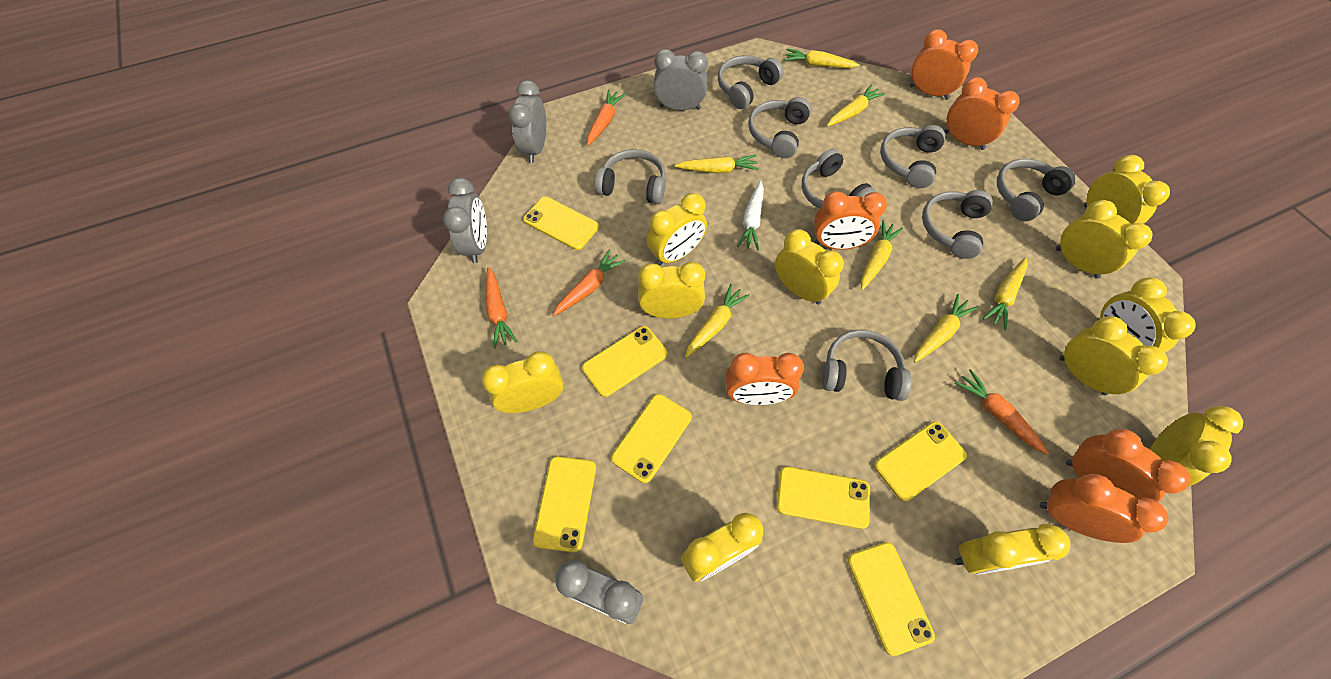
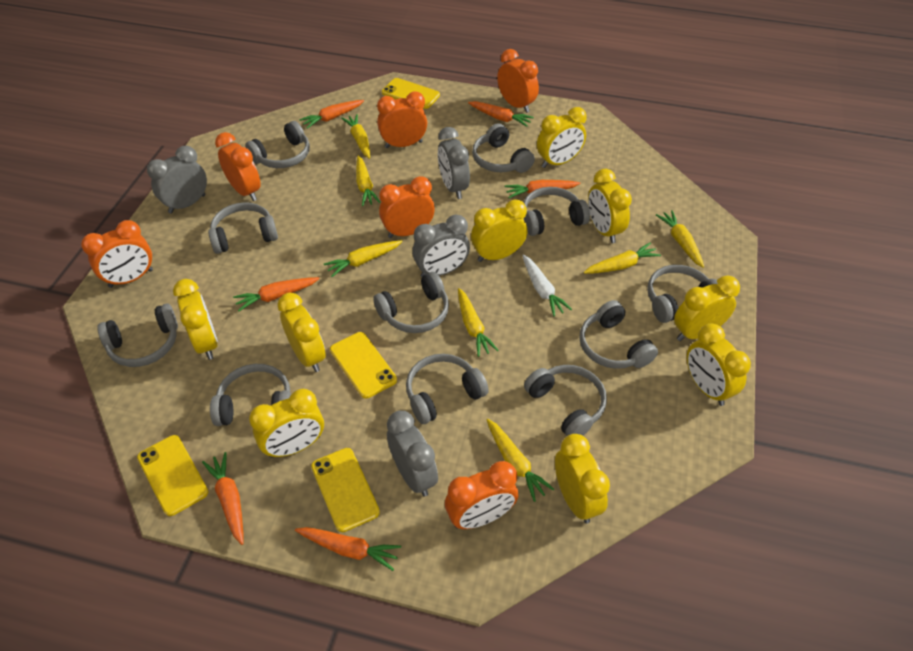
grey headphones: [595,149,666,204] [718,55,784,109] [748,97,811,158] [802,149,876,209] [822,330,912,401] [880,125,946,188] [922,190,993,259] [997,159,1076,221] = 8 -> [97,303,178,367] [208,202,278,254] [210,364,291,426] [245,121,310,168] [373,272,449,333] [406,354,489,424] [472,123,535,173] [523,187,590,236] [524,365,607,436] [579,300,658,369] [647,265,718,323] = 11
orange carrot: [486,267,517,348] [553,249,625,316] [587,90,626,146] [955,369,1049,455] = 4 -> [202,452,243,545] [233,277,319,311] [295,527,401,571] [299,100,364,129] [468,101,534,127] [505,180,580,198] = 6
yellow clock: [481,351,563,413] [638,262,705,318] [647,193,707,266] [681,513,763,582] [775,229,844,305] [955,524,1070,575] [1056,200,1153,279] [1059,316,1168,395] [1084,155,1170,224] [1097,277,1195,352] [1150,406,1243,486] = 11 -> [173,279,218,360] [249,389,324,458] [277,293,326,372] [471,199,527,262] [537,107,587,168] [555,434,610,524] [588,169,632,243] [674,276,740,341] [687,323,751,406] = 9
yellow phone: [523,196,599,250] [533,456,596,553] [582,326,668,397] [611,394,692,483] [777,466,870,529] [848,542,935,656] [874,421,967,502] = 7 -> [137,435,208,516] [311,448,380,532] [330,332,397,399] [382,78,440,109] = 4

